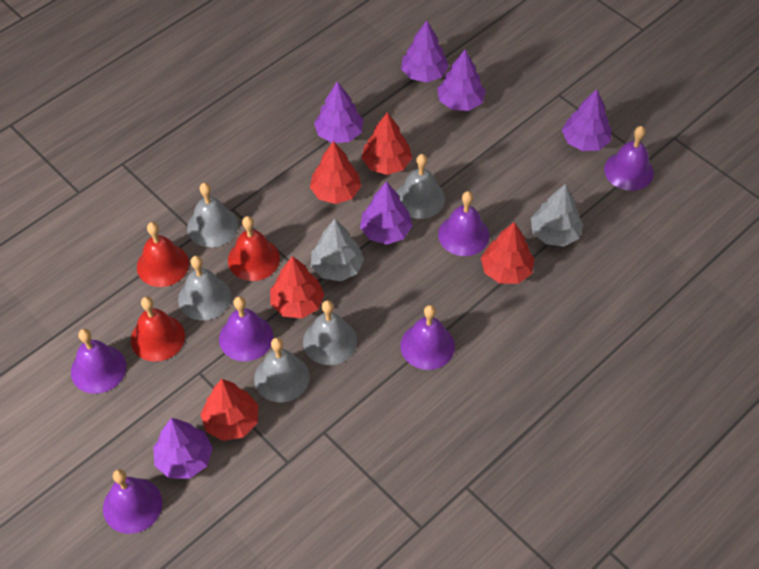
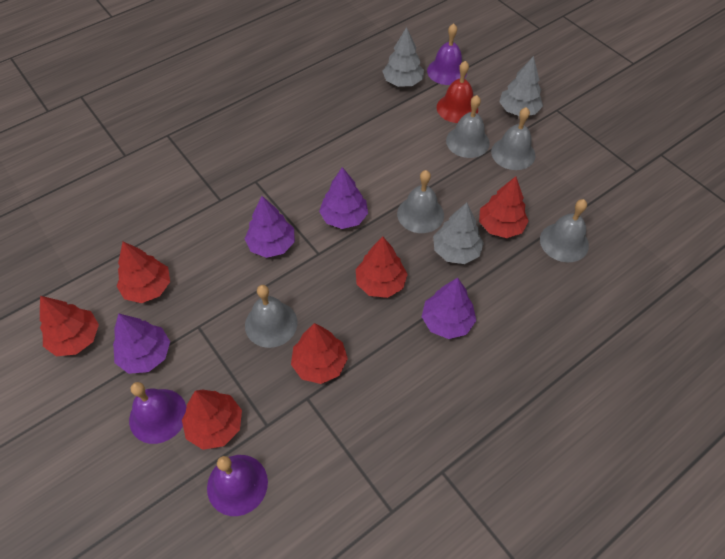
grey tree: [311,219,364,281] [531,184,584,246] = 2 -> [382,27,424,87] [433,203,484,264] [499,56,543,116] = 3
purple bell: [71,329,126,394] [103,469,162,534] [219,296,273,361] [400,305,455,370] [438,191,489,256] [604,126,654,191] = 6 -> [129,382,186,444] [207,455,268,516] [427,23,467,85] = 3
purple tree: [153,418,213,479] [314,81,364,143] [360,181,413,244] [401,20,449,82] [437,49,486,111] [562,89,611,151] = 6 -> [113,313,170,374] [245,196,295,258] [319,167,368,229] [422,278,476,339] = 4
red bell: [131,297,185,362] [137,222,189,287] [228,216,280,281] = 3 -> [437,61,478,123] = 1
red tree: [200,379,258,441] [270,256,324,318] [310,141,361,204] [362,112,412,175] [481,222,535,284] = 5 -> [40,296,99,356] [117,242,170,303] [182,390,242,450] [291,323,348,384] [356,237,408,298] [479,176,528,238] = 6

